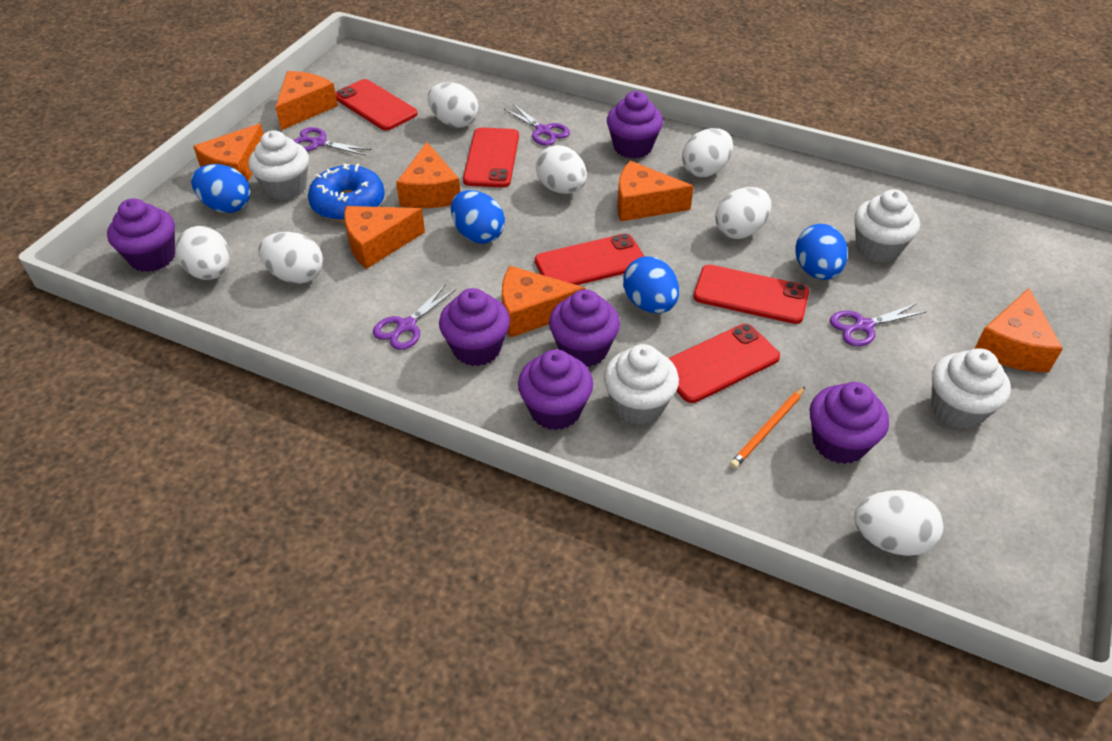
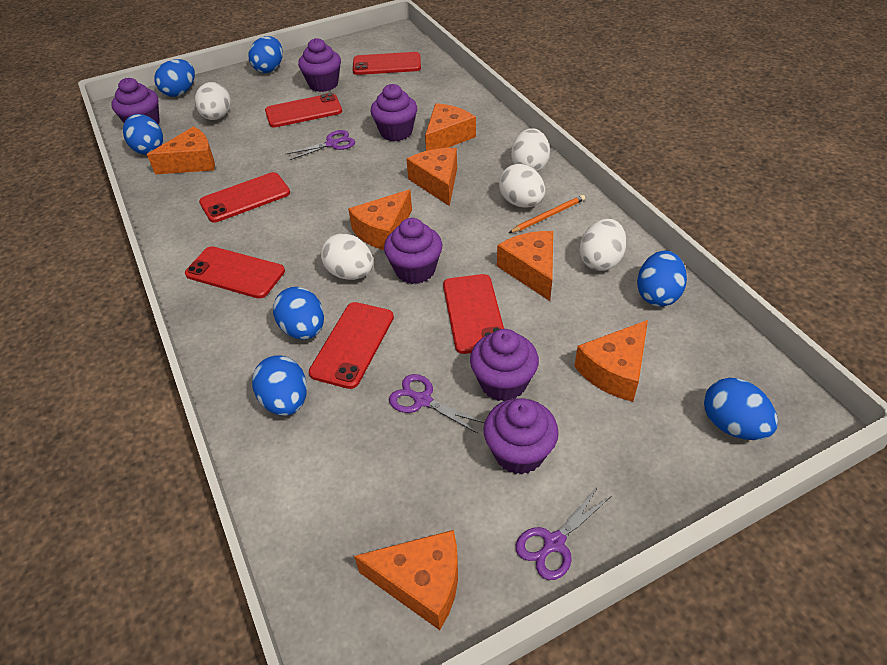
blue donut: [308,163,385,222] = 1 -> none = 0
blue egg: [191,164,251,213] [451,190,505,244] [623,256,679,313] [795,224,848,280] = 4 -> [123,114,163,155] [154,59,195,97] [248,36,283,73] [252,355,307,416] [273,287,324,340] [637,251,687,307] [704,378,778,440] = 7
purple scissors: [294,127,372,156] [373,284,456,350] [504,104,570,146] [830,303,926,346] = 4 -> [286,130,355,160] [389,374,485,434] [516,487,610,580] = 3
red phone: [335,79,418,131] [463,127,519,188] [535,234,644,285] [669,324,780,403] [693,265,809,324] = 5 -> [185,246,285,299] [199,172,290,223] [265,93,342,128] [309,302,394,389] [353,52,421,75] [443,274,504,354] = 6
white cupcake: [248,130,309,200] [604,344,679,425] [854,190,920,263] [931,348,1011,429] = 4 -> none = 0
white egg: [176,226,230,280] [258,232,323,284] [427,82,479,128] [536,145,587,194] [682,128,733,177] [715,187,771,239] [854,490,943,556] = 7 -> [195,82,231,120] [321,233,373,280] [499,164,545,208] [511,128,550,172] [580,219,627,271] = 5

